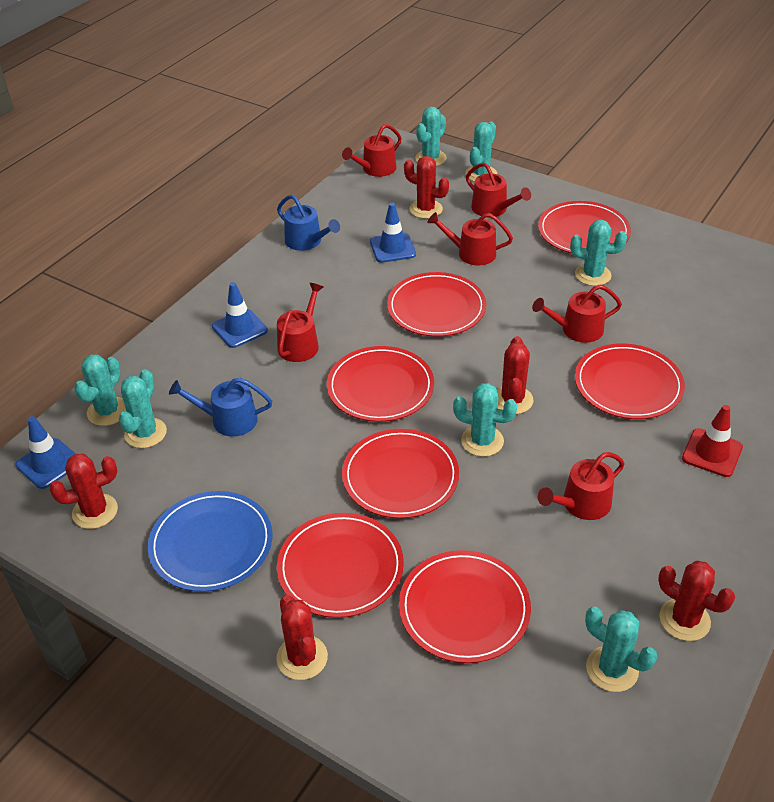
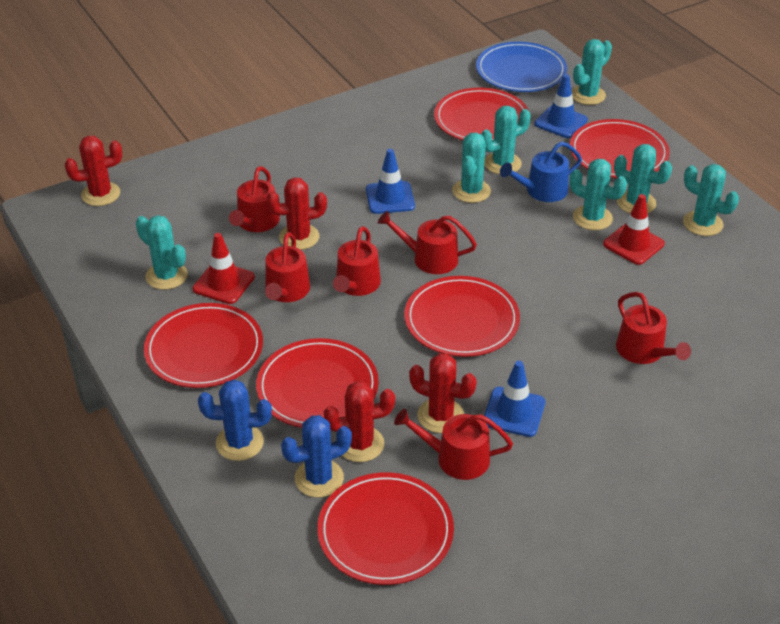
blue cactus: none = 0 -> [198,379,272,461] [281,415,352,498] = 2
blue watering can: [169,378,272,437] [277,195,340,251] = 2 -> [500,142,582,202] = 1
red cactus: [49,454,118,529] [276,595,328,680] [404,156,449,219] [497,336,534,414] [658,561,735,641] = 5 -> [65,136,122,206] [266,177,327,250] [324,381,395,462] [409,353,477,433] = 4
red plate: [277,513,404,618] [327,346,434,422] [342,429,459,519] [387,272,486,337] [399,550,531,663] [538,201,631,253] [575,344,685,419] = 7 -> [144,303,263,388] [256,338,379,428] [317,472,454,585] [404,276,520,357] [434,88,529,140] [570,119,670,178] = 6
red traffic cone: [682,405,743,477] = 1 -> [192,233,255,304] [603,194,665,265] = 2

